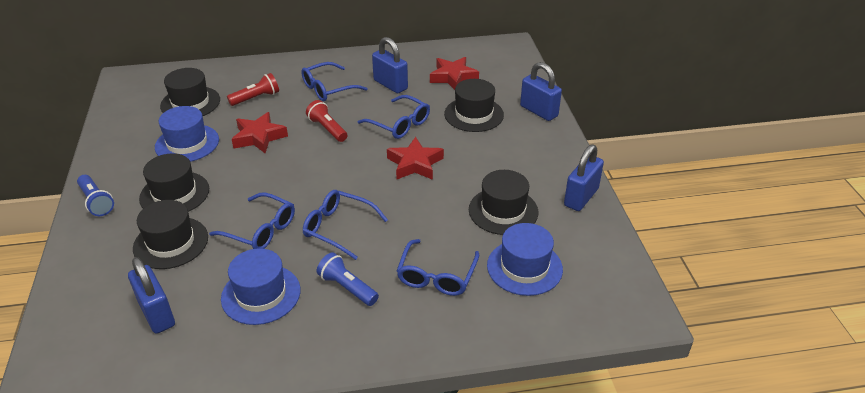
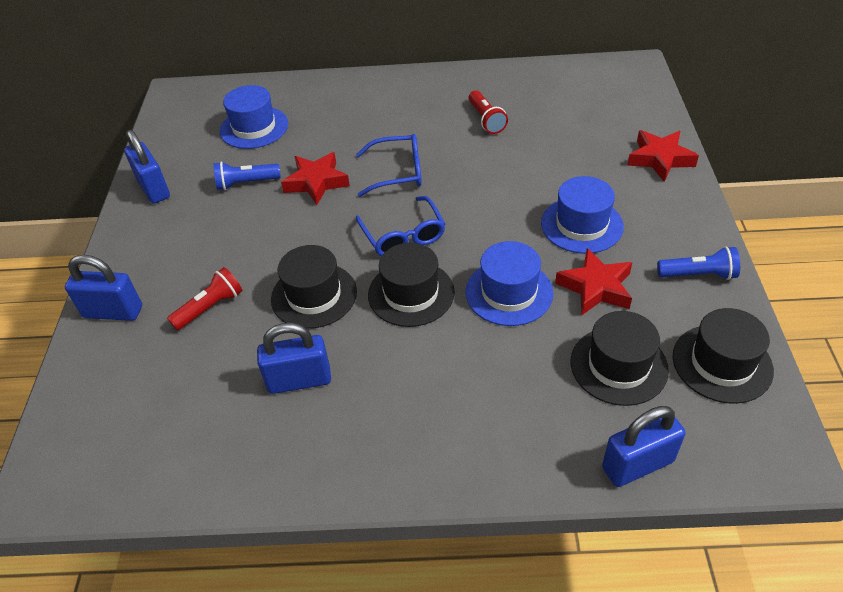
black hat: [133,200,208,269] [139,153,209,212] [160,68,220,116] [444,79,504,132] [469,170,538,235] = 5 -> [271,245,357,329] [368,243,455,327] [571,311,669,406] [673,308,774,404] = 4
blue glasses: [209,192,295,249] [301,62,368,102] [303,190,388,260] [358,95,430,139] [397,239,479,296] = 5 -> [356,134,422,197] [356,196,445,256] = 2

